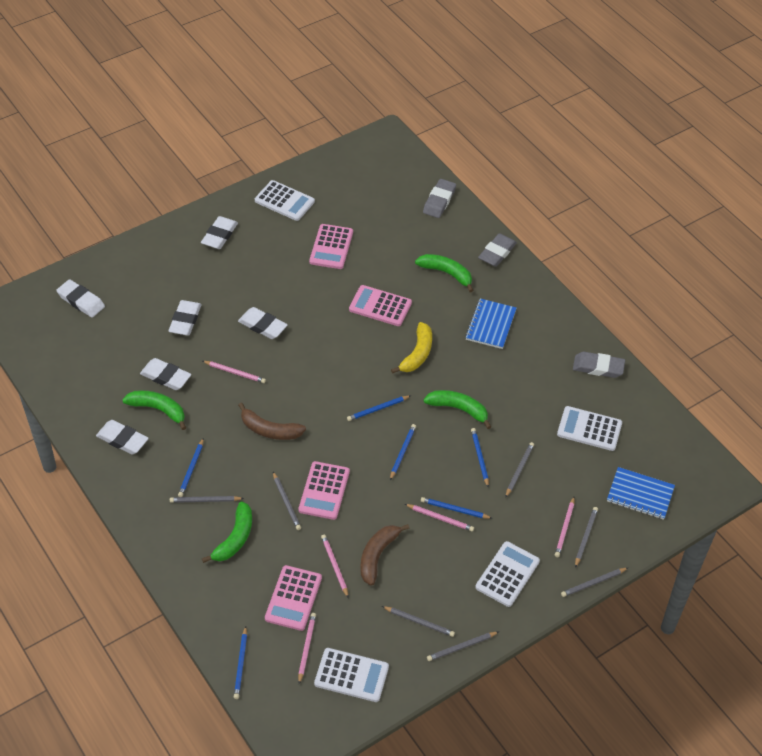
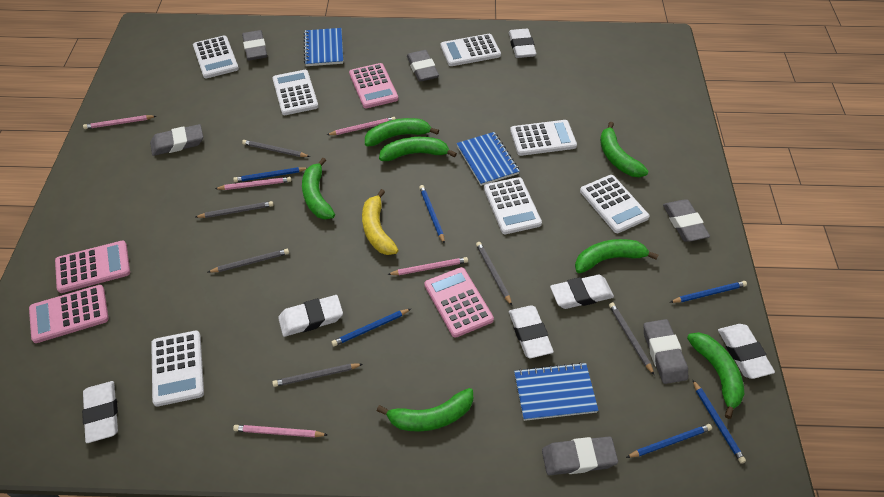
blue notebook: [465,298,517,349] [607,467,675,520] = 2 -> [304,28,343,66] [456,132,520,186] [514,362,599,421] = 3
brown banana: [238,402,306,440] [360,524,410,586] = 2 -> none = 0
green banana: [122,390,186,430] [202,501,252,563] [415,254,474,292] [423,390,492,429] = 4 -> [302,158,335,219] [365,118,439,146] [377,388,473,432] [379,137,457,161] [575,239,658,273] [600,122,648,177] [687,332,744,419] = 7
grey eraser: [423,179,456,218] [478,233,517,267] [573,352,625,378] = 3 -> [150,124,203,156] [242,30,267,60] [407,50,439,82] [542,437,618,475] [643,319,688,384] [663,199,710,242] = 6
grey pencil: [170,496,244,503] [273,472,301,530] [382,606,455,637] [427,632,498,661] [505,442,534,498] [561,568,628,597] [575,507,598,568] = 7 -> [196,201,274,218] [208,249,289,273] [242,140,310,157] [272,364,363,387] [476,242,512,306] [609,302,654,375] = 6
white calculator: [255,180,315,221] [314,648,389,702] [475,541,540,607] [557,406,622,451] = 4 -> [151,330,204,407] [193,36,239,78] [272,70,319,115] [441,34,501,66] [484,177,542,234] [510,120,577,156] [580,175,649,233] = 7

